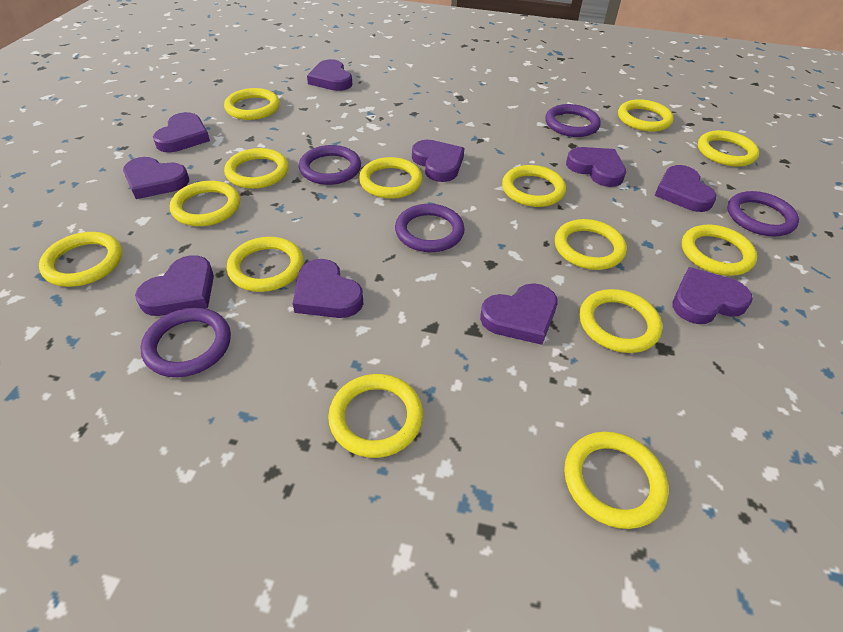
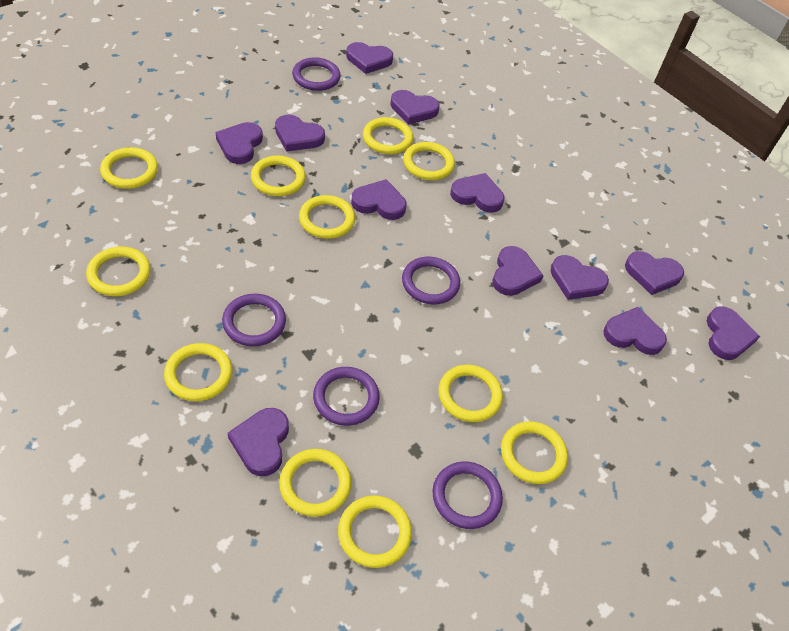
purple heart: [123,157,189,199] [135,255,214,316] [153,112,210,152] [293,259,363,318] [307,59,353,91] [412,140,464,182] [480,283,557,345] [566,147,626,187] [654,165,717,212] [673,267,753,324] = 10 -> [216,122,263,164] [228,408,289,476] [275,114,325,152] [346,42,393,74] [351,179,406,220] [390,90,440,124] [450,173,504,213] [493,246,543,296] [551,255,609,300] [603,307,667,355] [625,251,684,295] [707,306,760,360] = 12
yellow ring: [39,232,122,287] [170,181,240,226] [224,88,280,120] [224,148,289,189] [227,237,304,292] [328,374,423,458] [359,157,422,199] [502,165,566,207] [555,219,627,270] [564,432,669,529] [580,289,662,353] [618,99,674,132] [682,225,757,276] [698,130,759,167] = 14 -> [86,247,151,296] [100,147,158,189] [164,343,232,401] [251,156,306,196] [279,449,351,517] [299,195,355,239] [338,495,412,568] [363,117,413,154] [403,142,455,180] [438,365,503,422] [501,421,568,484] = 11

